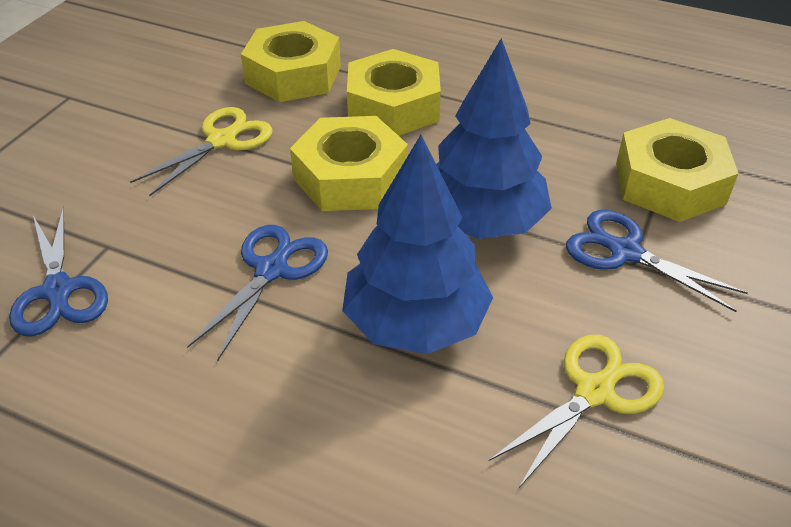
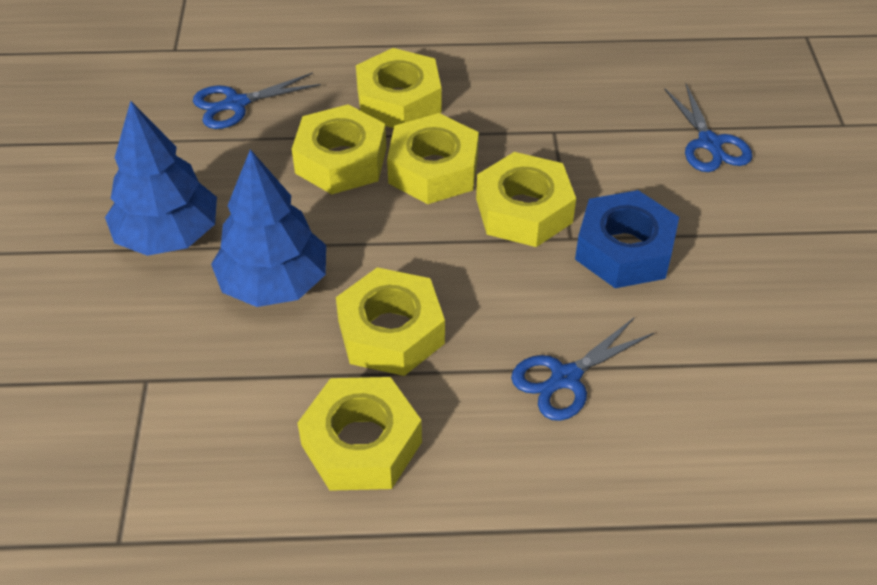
blue nut: none = 0 -> [575,190,679,288] = 1
yellow nut: [241,21,341,102] [290,116,408,211] [347,49,441,136] [616,118,739,222] = 4 -> [292,104,386,194] [297,377,422,491] [336,267,445,376] [356,48,442,128] [387,113,479,204] [476,152,576,247] = 6
yellow scissors: [130,107,273,197] [489,335,664,488] = 2 -> none = 0

